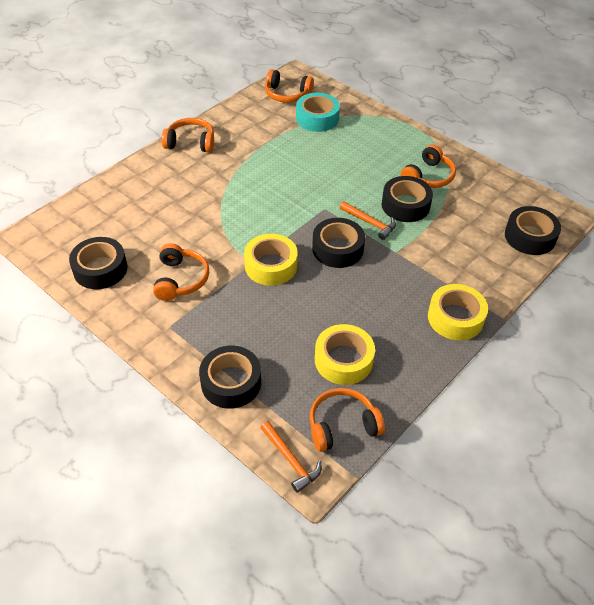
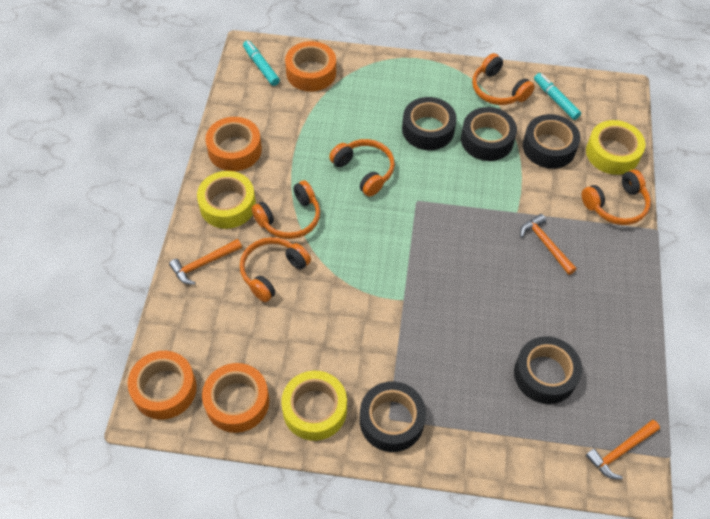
orange hammer: [260,421,322,493] [339,201,396,240] = 2 -> [169,239,242,285] [520,214,577,275] [586,420,660,479] = 3
orange tape: none = 0 -> [128,351,197,420] [202,363,269,433] [205,117,262,171] [285,41,336,92] = 4
turquoise marker: none = 0 -> [243,40,280,86] [534,73,581,120] = 2
turquoise tape: [296,93,340,132] = 1 -> none = 0

